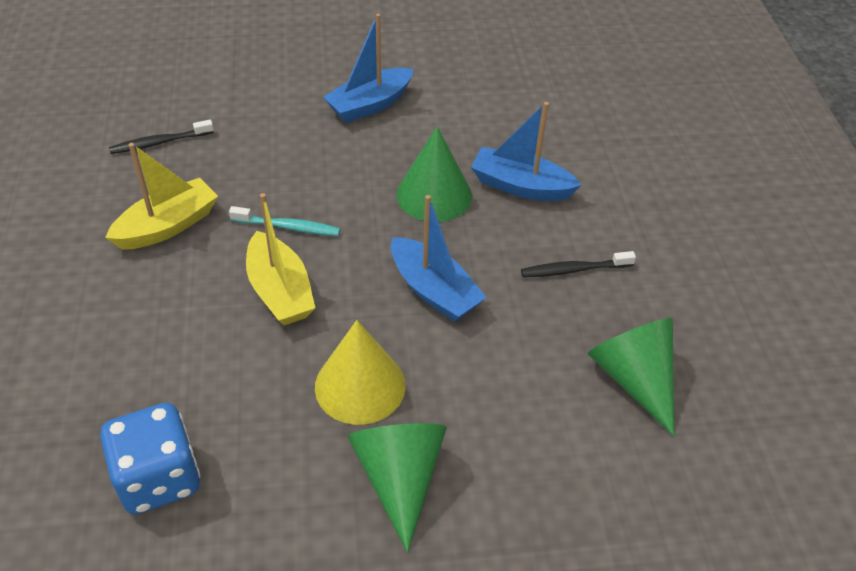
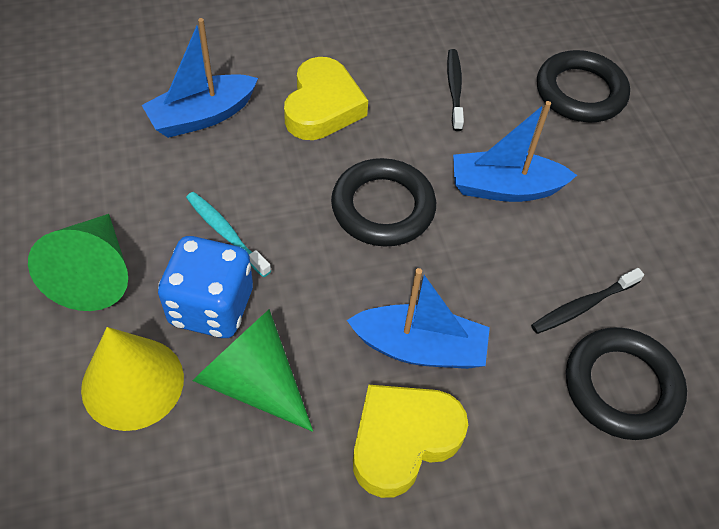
black ring: none = 0 -> [331,158,436,247] [537,50,630,123] [566,327,687,440] = 3
green cone: [347,423,447,552] [396,126,472,222] [587,318,674,436] = 3 -> [28,214,128,311] [192,309,313,432] = 2
yellow boat: [105,143,218,249] [246,193,315,325] = 2 -> none = 0
yellow heart: none = 0 -> [284,57,368,140] [353,385,468,498] = 2

